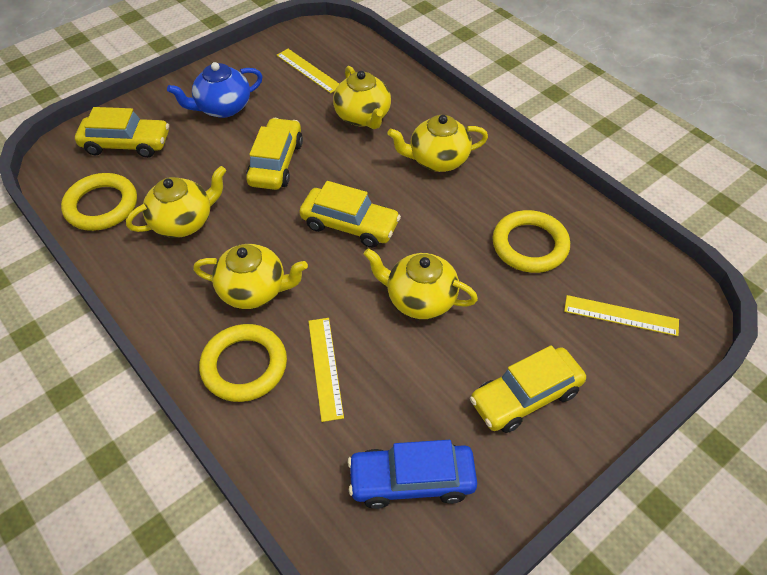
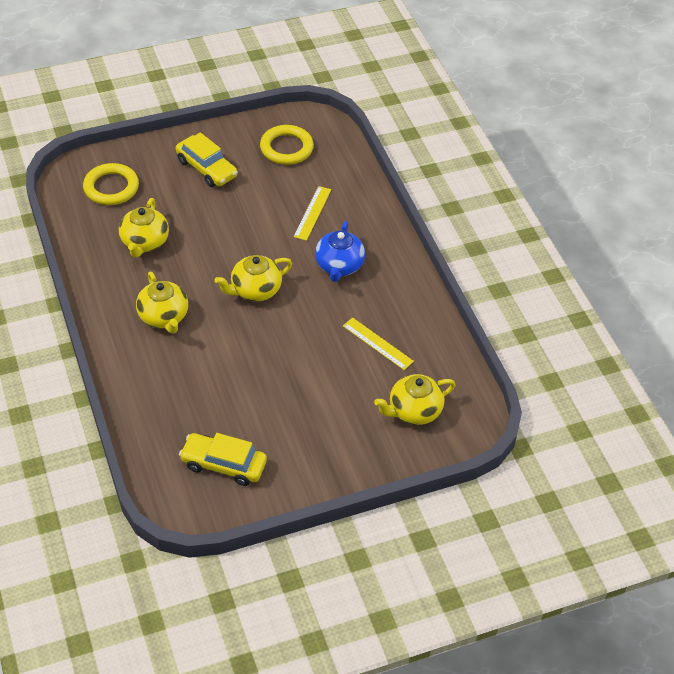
blue car: [347,440,477,509] = 1 -> none = 0
yellow car: [75,107,169,158] [246,118,303,190] [299,181,401,248] [470,345,586,433] = 4 -> [176,132,238,187] [179,433,267,486] = 2
yellow ring: [61,173,137,231] [199,324,287,402] [492,210,570,273] = 3 -> [83,163,139,205] [260,125,314,165] = 2
yellow ruler: [277,49,339,93] [308,318,344,422] [564,295,679,336] = 3 -> [293,186,331,241] [343,317,414,370] = 2
yellow teapot: [126,166,226,238] [193,244,308,309] [333,66,391,129] [363,248,478,319] [387,115,488,172] = 5 -> [119,198,169,258] [136,272,188,334] [214,255,292,302] [374,374,455,425] = 4

